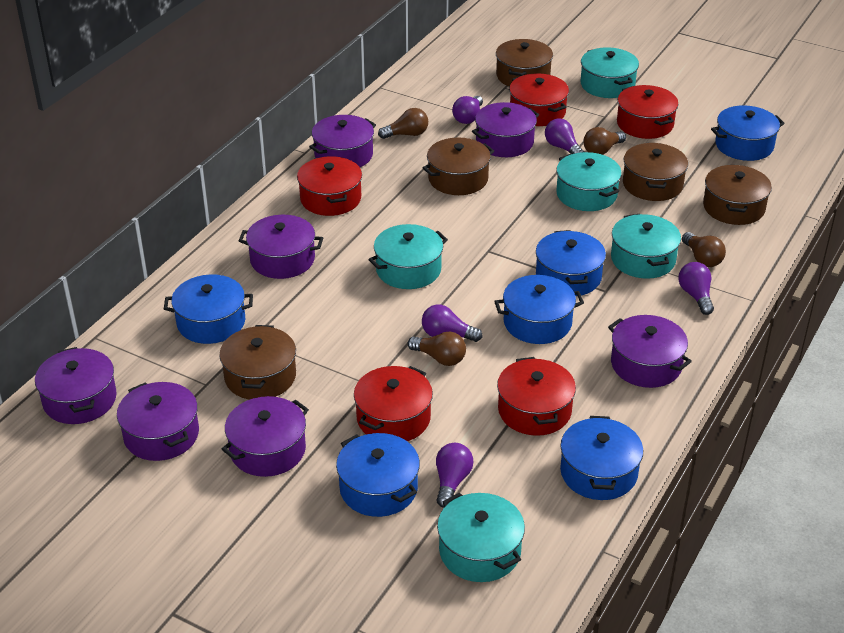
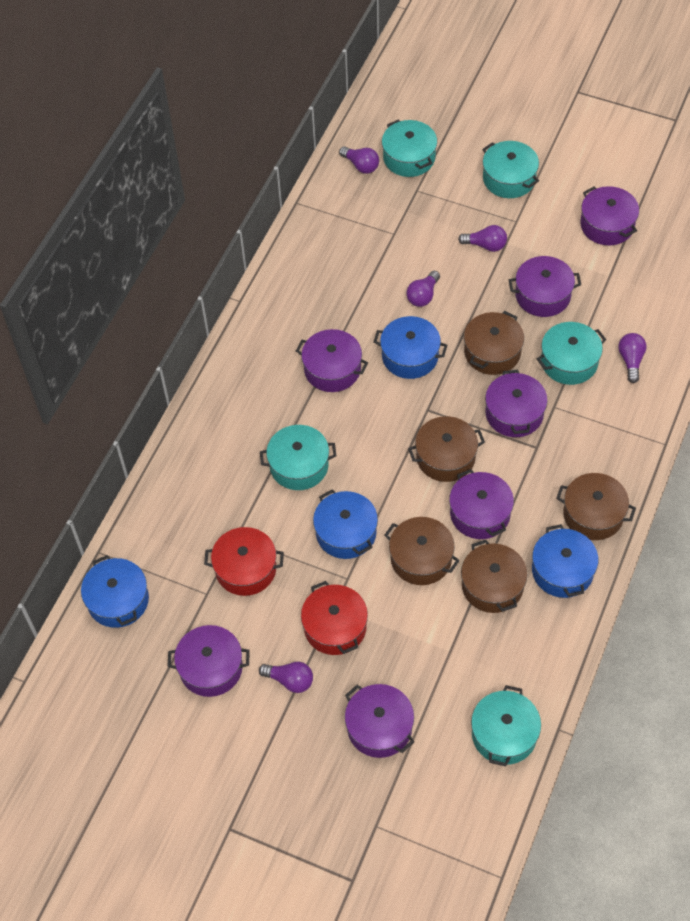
blue pot: [164,274,253,344] [336,433,420,517] [494,275,584,344] [536,230,606,296] [560,416,643,500] [711,105,785,161] = 6 -> [81,555,149,628] [313,489,378,559] [373,316,447,379] [532,524,598,598] = 4
brown light bulb: [378,108,428,139] [408,331,466,366] [583,127,626,155] [682,232,726,267] = 4 -> none = 0
red pot: [297,156,362,216] [354,366,433,441] [497,357,576,436] [509,73,569,126] [617,85,679,139] = 5 -> [204,527,284,596] [301,581,368,655] = 2

